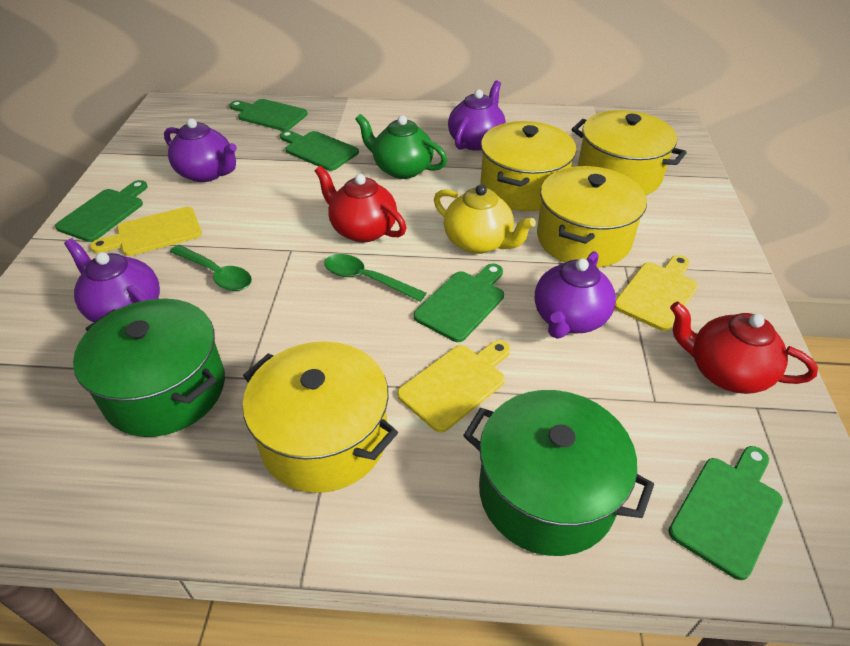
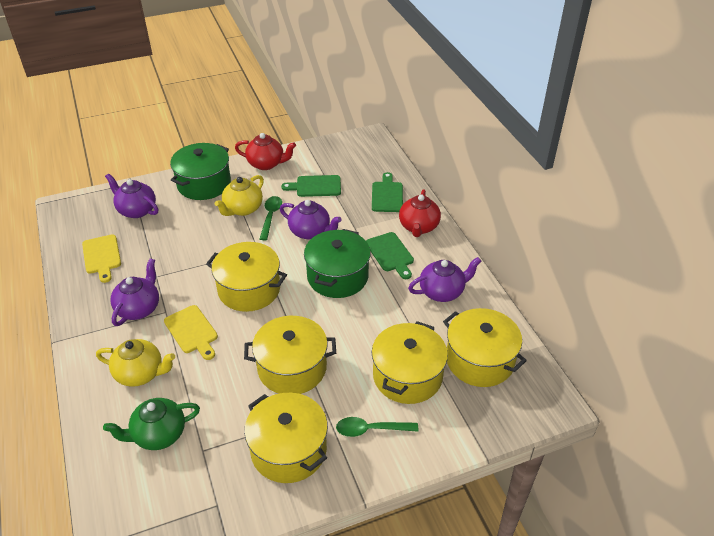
green cutting board: [55,180,148,242] [230,99,308,131] [280,131,359,171] [414,264,504,342] [668,446,783,580] = 5 -> [281,175,341,197] [366,232,414,279] [372,172,403,212] = 3
yellow cutting board: [90,207,202,256] [397,340,510,433] [615,255,698,331] = 3 -> [82,234,121,283] [164,305,218,360] = 2
yellow pot: [243,341,398,493] [480,121,576,211] [537,166,647,268] [572,110,687,195] = 4 -> [206,242,287,312] [244,316,336,394] [244,393,328,483] [372,321,448,404] [443,308,527,387] = 5
yellow teapot: [434,184,536,254] = 1 -> [96,339,175,387] [215,175,264,216] = 2

